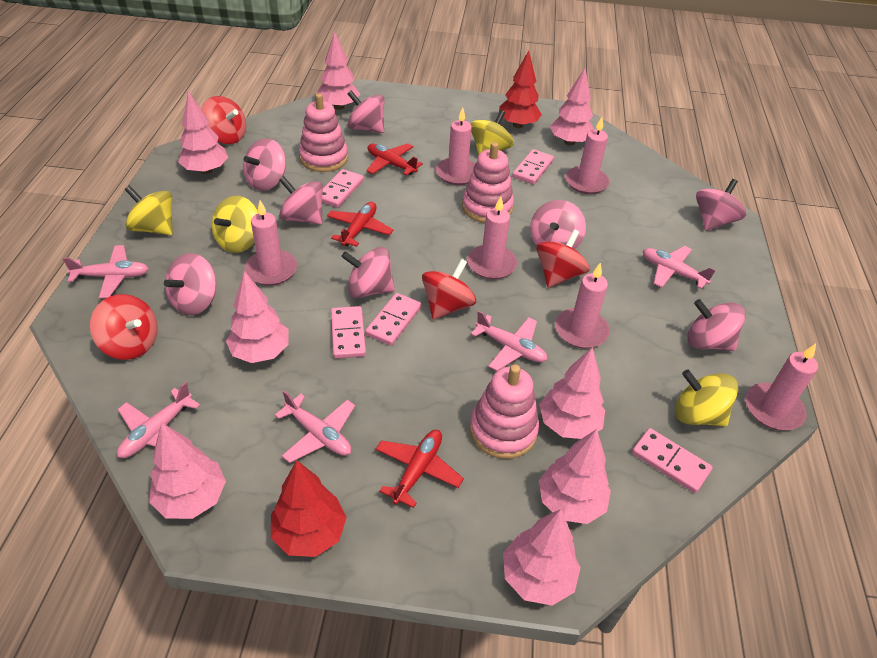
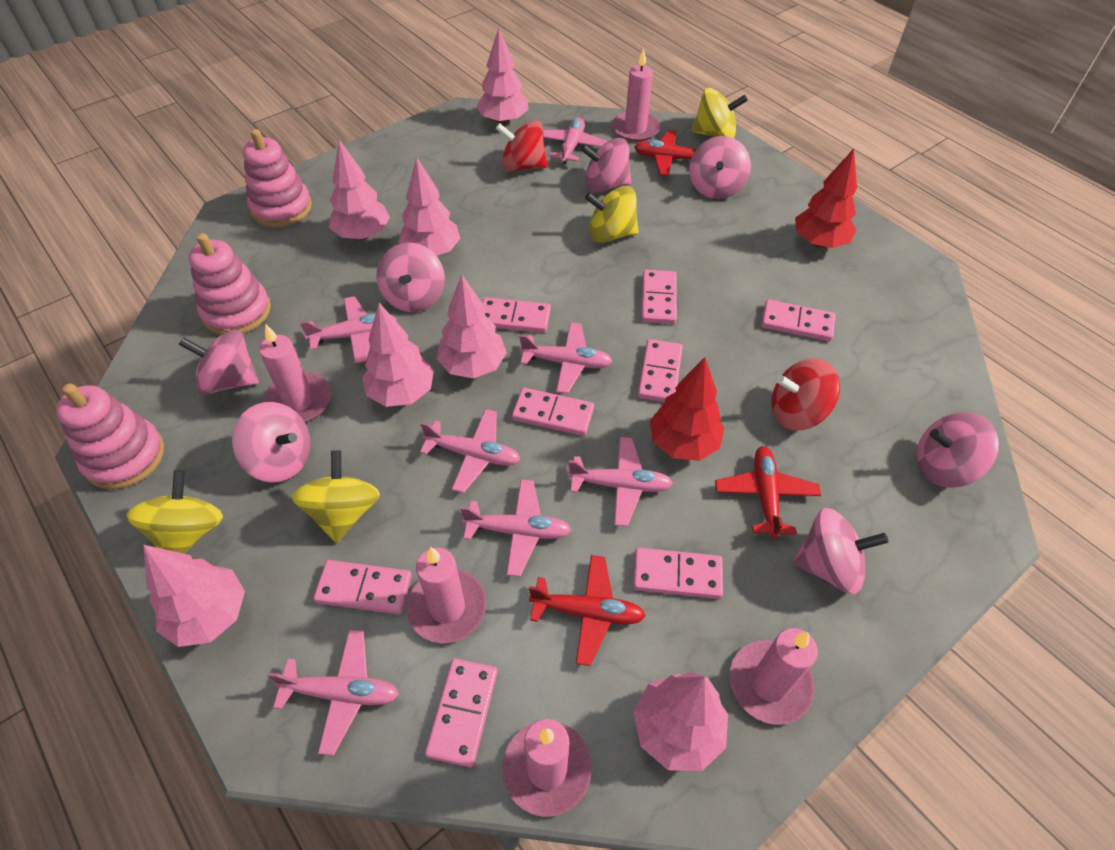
pink candle: [245,200,297,286] [436,107,475,185] [467,196,517,279] [555,262,610,348] [565,117,609,194] [746,344,818,430] = 6 -> [259,324,331,422] [407,547,486,643] [502,719,592,817] [612,48,660,142] [729,628,818,725] = 5
pink domino: [322,169,364,208] [331,306,366,358] [365,293,422,346] [512,149,554,185] [632,428,713,493] = 5 -> [313,560,412,614] [425,658,498,768] [482,297,551,333] [512,388,594,436] [633,548,723,599] [638,339,683,402] [641,270,677,324] [761,299,835,341] = 8
pink plane: [63,245,149,298] [117,382,200,458] [275,390,355,463] [471,310,548,371] [643,246,716,289] = 5 -> [267,629,399,756] [300,296,397,363] [420,409,521,493] [460,479,571,577] [519,322,613,394] [543,117,608,164] [568,437,673,527] = 7
pink spinning top: [164,253,217,315] [243,138,286,191] [279,176,323,225] [341,247,395,298] [347,90,385,133] [530,200,586,249] [687,299,746,351] [696,179,746,231] = 8 -> [179,329,259,395] [232,402,311,483] [376,242,445,312] [581,138,631,193] [689,136,751,199] [793,508,889,594] [916,412,999,488] = 7
pink tree: [149,422,226,519] [178,91,228,174] [226,271,289,363] [318,32,360,110] [503,509,581,606] [539,347,605,439] [539,429,611,524] [550,68,594,146] = 8 -> [143,545,245,647] [329,140,390,240] [362,303,434,407] [398,157,460,256] [437,275,507,379] [476,28,529,125] [633,672,728,771] = 7
red spinning top: [90,294,158,360] [201,96,246,144] [422,259,476,320] [536,229,589,288] = 4 -> [496,120,548,172] [771,358,840,430] = 2

